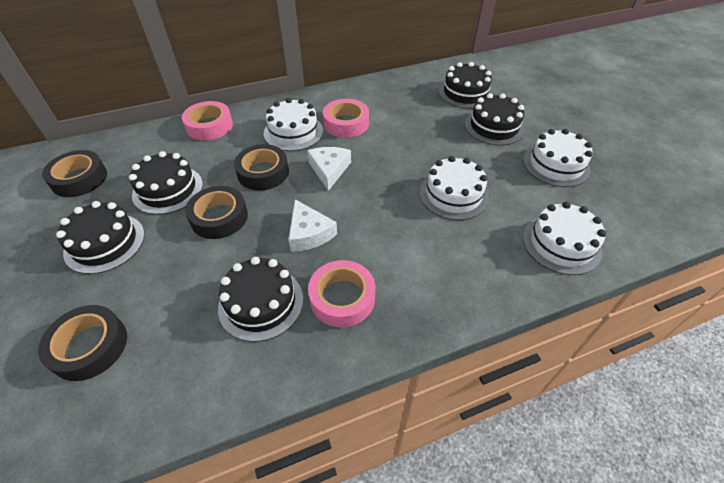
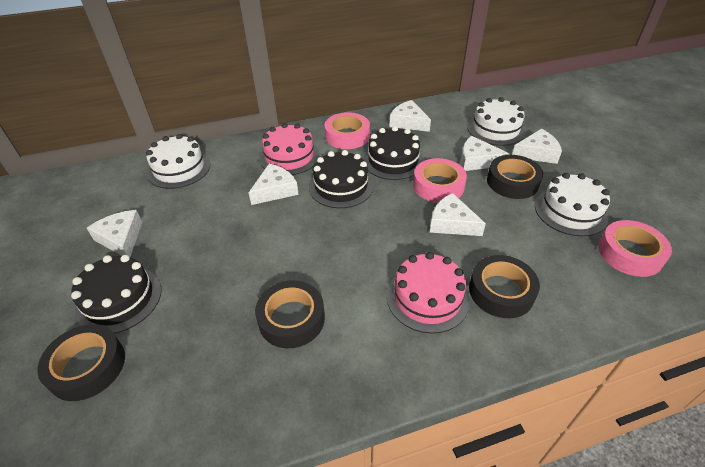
black cake: [56,201,145,274] [129,151,203,215] [218,257,303,342] [439,62,493,109] [465,93,525,146] = 5 -> [71,255,162,334] [309,150,374,208] [363,126,424,180] = 3
pink cake: none = 0 -> [259,123,320,175] [387,252,470,333] = 2
white cake: [264,98,323,151] [419,156,489,220] [523,129,593,187] [523,202,606,275] = 4 -> [146,134,211,189] [467,97,525,146] [535,173,610,236] = 3
white cheese: [288,199,337,252] [307,147,351,191] = 2 -> [87,210,142,257] [249,164,299,205] [389,100,431,132] [430,193,486,236] [461,136,509,171] [512,129,562,164] = 6

